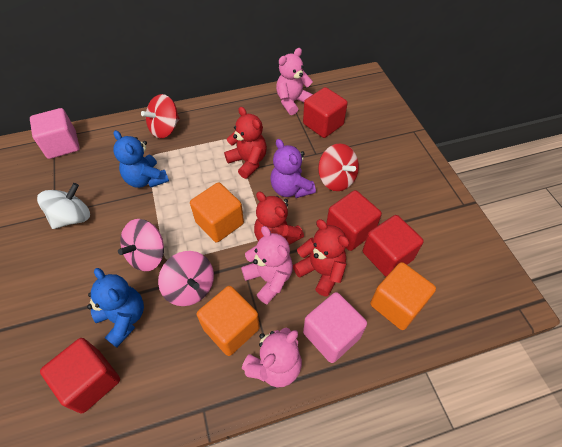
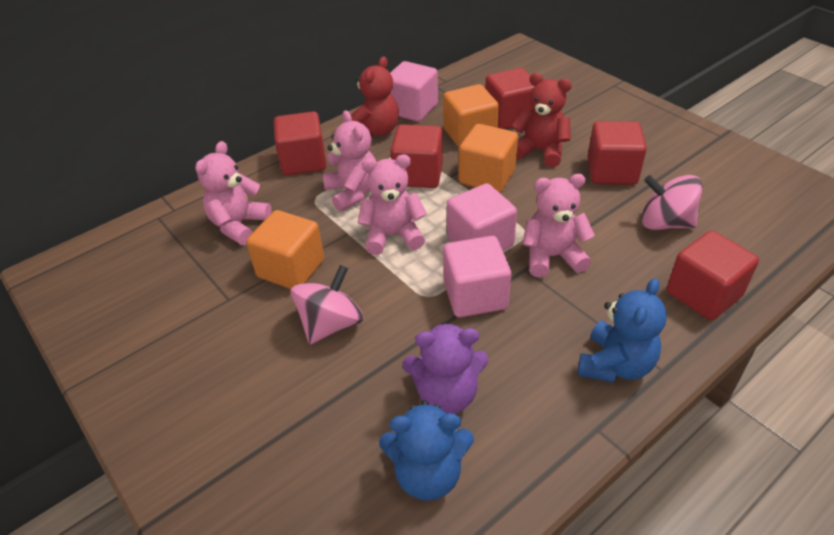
pink cube: [30,108,80,159] [303,292,367,363] = 2 -> [390,61,438,122] [443,236,511,317] [447,183,517,251] = 3
pink teddy bear: [241,226,293,304] [242,328,302,388] [276,48,313,115] = 3 -> [195,141,272,245] [323,110,376,212] [358,155,427,255] [523,174,595,278] = 4
red cube: [40,338,120,414] [303,87,348,138] [326,190,382,251] [363,215,424,277] = 4 -> [274,111,327,176] [390,124,443,188] [485,68,534,129] [587,121,647,185] [667,230,759,320] = 5
red spinning top: [141,94,180,138] [318,144,359,191] = 2 -> none = 0
red teddy bear: [224,107,267,179] [254,192,304,245] [293,219,349,297] = 3 -> [351,56,399,138] [512,73,572,167] = 2
white spinning top: [37,183,90,229] = 1 -> none = 0

